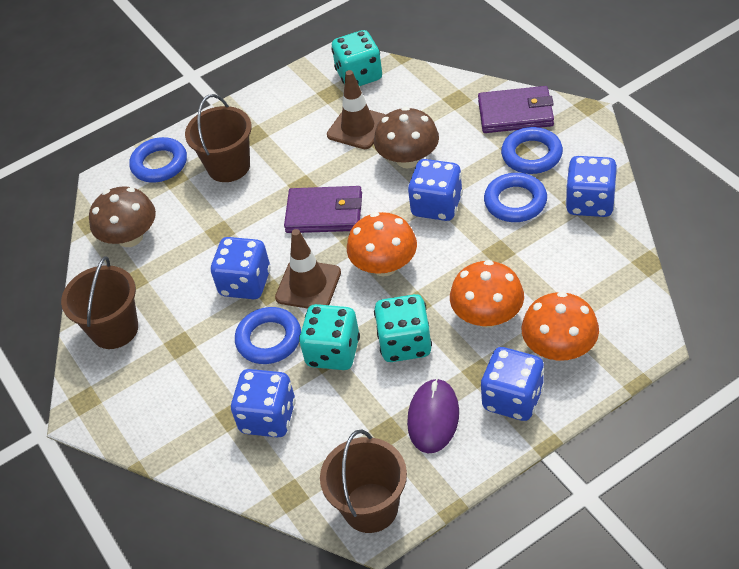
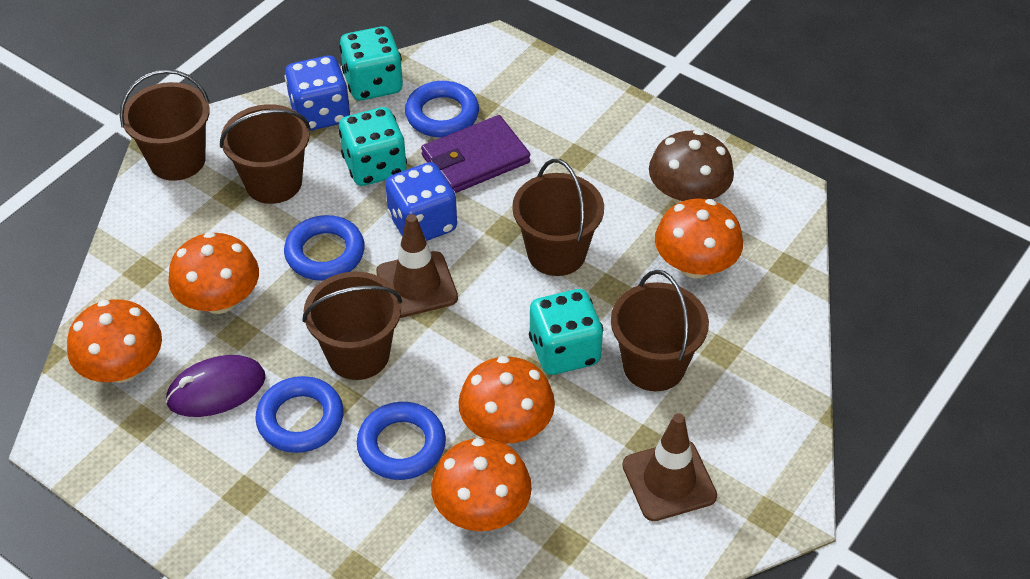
blue dice: [210,237,271,299] [231,369,296,438] [408,159,463,221] [481,347,544,421] [565,156,618,217] = 5 -> [285,56,351,131] [385,162,457,241] = 2
brown bucket: [61,256,138,349] [185,94,252,182] [320,430,407,533] = 3 -> [120,69,210,181] [220,104,311,204] [302,272,402,380] [512,159,604,276] [611,270,709,391] = 5
brown mushroom: [89,186,156,247] [374,107,439,168] = 2 -> [649,130,734,204] = 1
orange mushroom: [347,212,417,277] [450,260,524,328] [522,291,599,361] = 3 -> [67,299,162,383] [168,232,259,314] [431,438,532,531] [458,356,555,444] [655,198,743,278] = 5
purple wallet: [284,186,362,233] [478,86,554,133] = 2 -> [421,115,530,193] = 1

